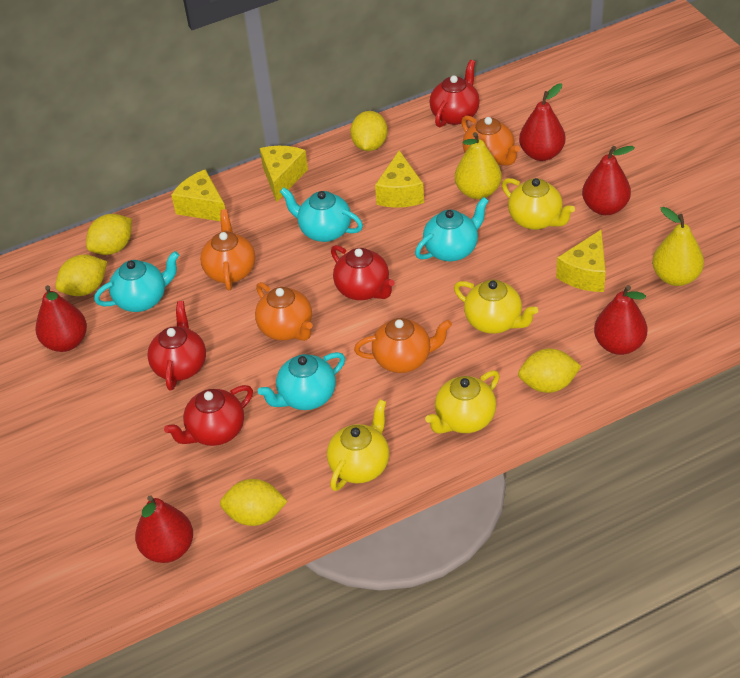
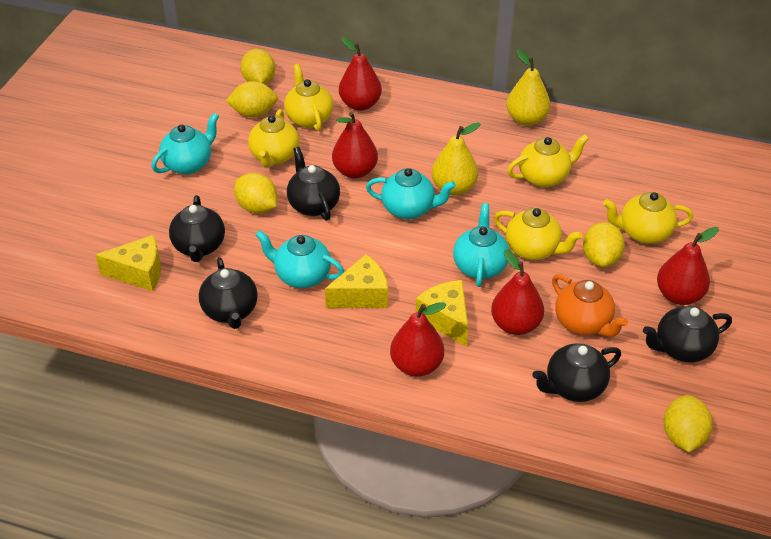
black teapot: none = 0 -> [169,195,225,262] [199,258,258,329] [287,147,340,220] [532,343,621,402] [643,306,732,362] = 5
orange teapot: [200,209,255,290] [255,282,313,341] [354,318,452,373] [461,115,520,166] = 4 -> [552,274,628,337] = 1
red teapot: [147,301,206,390] [164,385,253,446] [331,245,395,300] [430,60,480,127] = 4 -> none = 0
yellow cheese: [171,169,225,221] [260,146,308,202] [375,150,424,208] [556,230,606,292] = 4 -> [95,235,161,291] [325,254,388,308] [416,280,468,347] = 3
yellow teapot: [327,399,389,491] [425,370,500,433] [454,279,538,334] [502,178,575,230] = 4 -> [248,109,299,168] [284,64,333,131] [494,208,582,260] [507,134,589,187] [603,192,693,244] = 5

